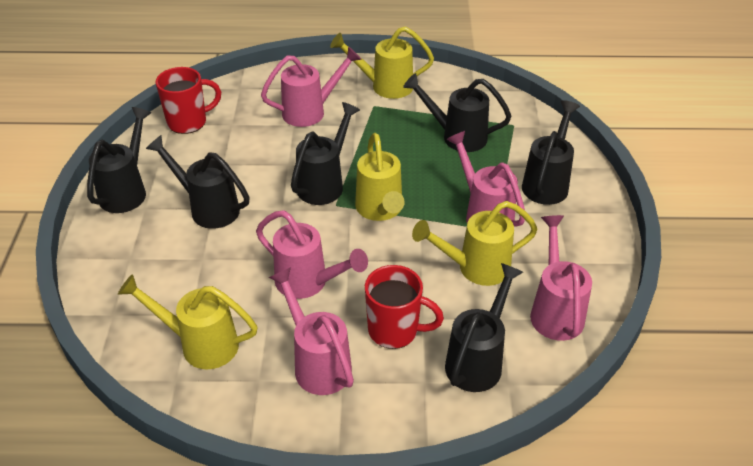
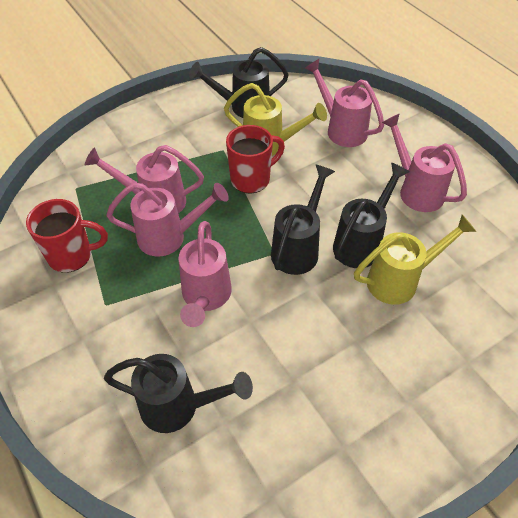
black watering can: [87,107,151,213] [146,135,250,229] [291,102,360,205] [403,73,511,152] [445,263,523,392] [522,100,580,205] = 6 -> [104,354,253,433] [189,47,289,118] [271,165,335,275] [333,163,409,268] = 4
yellow watering can: [118,274,258,369] [330,26,434,99] [355,133,405,221] [412,201,538,286] = 4 -> [224,83,327,156] [354,215,476,305] = 2

